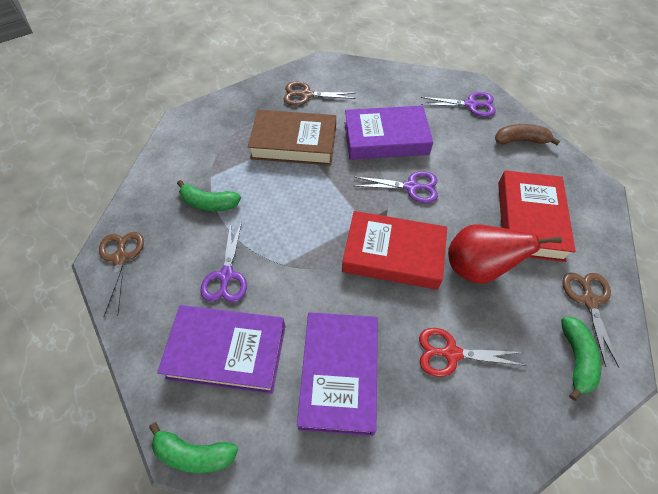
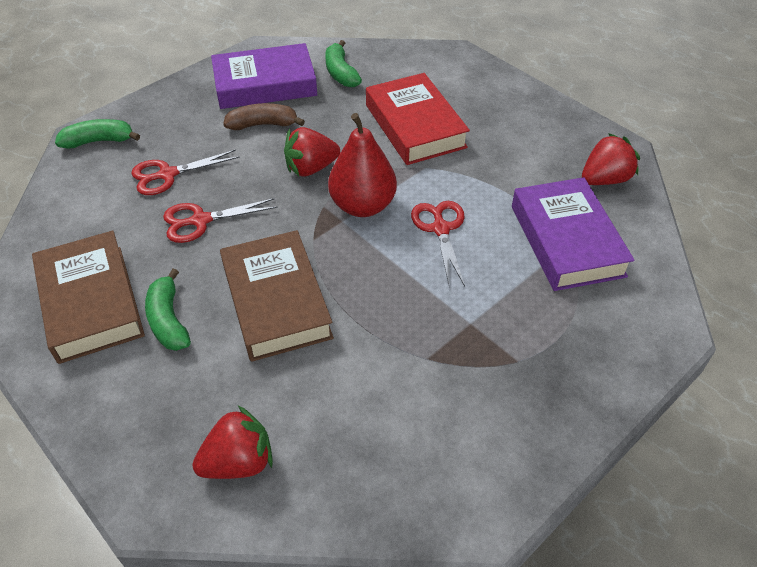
brown book: [248,110,336,165] = 1 -> [32,231,145,364] [220,230,334,362] = 2
brown scissors: [99,232,144,317] [284,81,356,106] [562,273,619,368] = 3 -> none = 0
purple book: [157,305,285,394] [297,312,378,436] [345,105,433,160] = 3 -> [211,43,317,109] [512,177,635,291] = 2
purple scissors: [200,222,247,302] [354,171,438,203] [421,92,496,117] = 3 -> none = 0
red book: [342,211,447,290] [498,170,576,262] = 2 -> [366,73,470,165] = 1
red scissors: [419,328,527,377] = 1 -> [131,150,240,195] [163,198,278,243] [411,201,465,286] = 3
red strawberry: none = 0 -> [192,406,273,479] [284,127,340,177] [582,133,640,185] = 3

